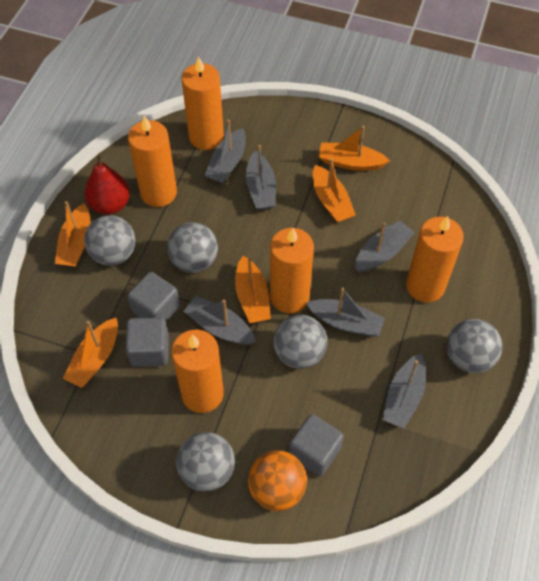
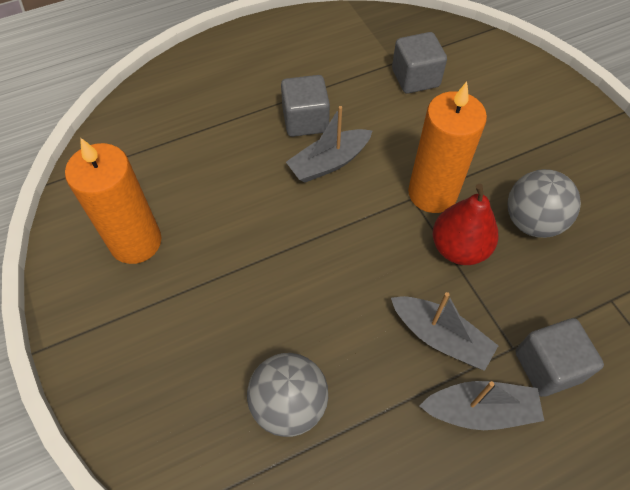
grey ball: [84,215,135,266] [167,222,218,273] [176,432,235,492] [273,315,327,369] [447,319,502,373] = 5 -> [247,353,328,437] [507,169,581,238] = 2
grey boat: [183,296,256,345] [205,119,246,183] [246,145,276,210] [306,288,385,337] [355,221,415,272] [382,353,426,428] = 6 -> [286,106,373,182] [391,292,498,371] [420,381,544,430] = 3
orange ball: [248,450,307,511] = 1 -> none = 0
orange boat: [55,201,91,267] [63,317,118,388] [235,256,271,323] [313,158,356,223] [318,126,390,171] = 5 -> none = 0
orange candle: [128,116,177,207] [172,329,224,413] [181,56,224,150] [270,228,314,313] [406,216,464,302] = 5 -> [65,138,161,264] [408,82,487,213] = 2

